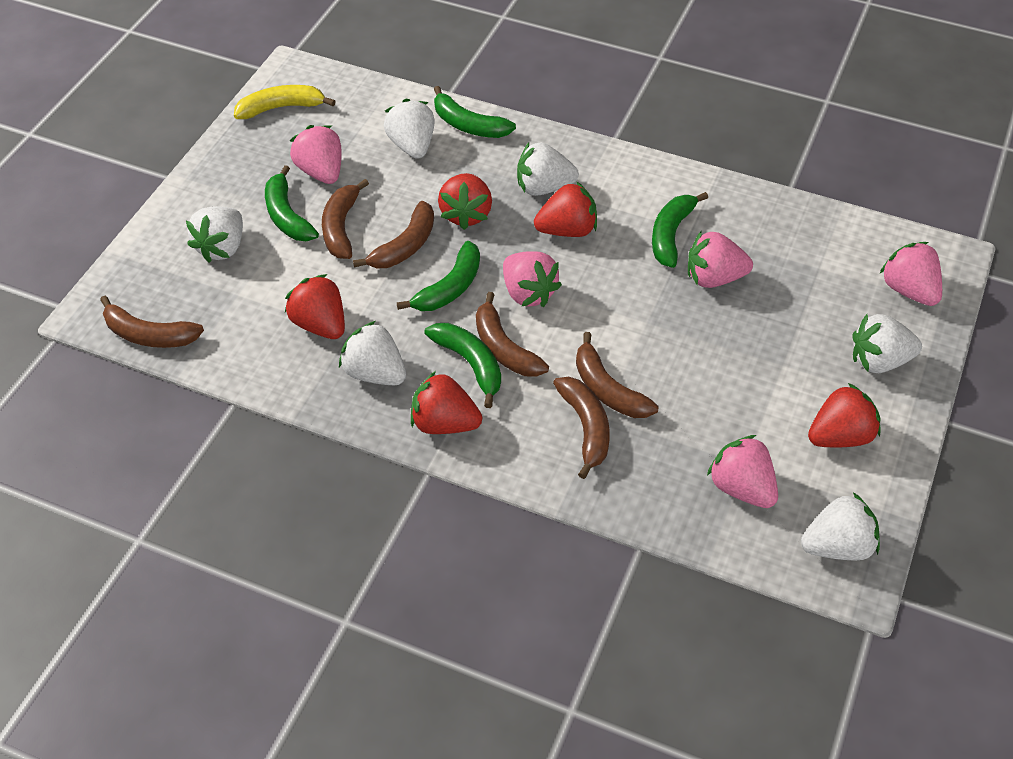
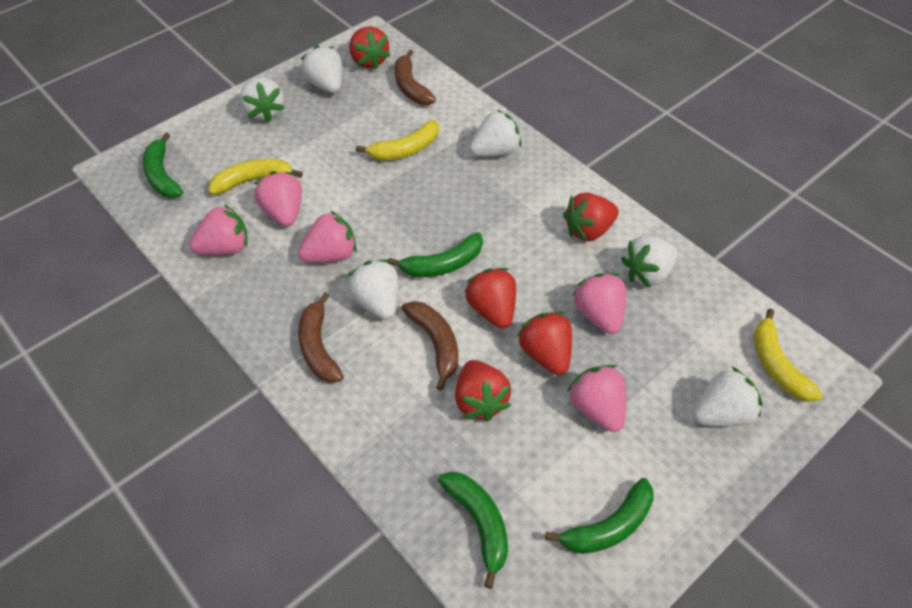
brown banana: [100,296,204,348] [322,179,369,259] [353,201,434,269] [476,292,549,377] [553,377,610,479] [576,332,659,418] = 6 -> [298,292,344,383] [395,50,436,105] [401,301,458,391] = 3
green banana: [265,165,319,241] [397,241,480,311] [424,323,501,408] [434,86,516,138] [652,192,708,268] = 5 -> [143,133,183,198] [387,232,483,277] [438,472,508,589] [545,478,654,554] = 4
yellow banana: [234,85,336,119] = 1 -> [209,159,303,195] [356,120,439,161] [754,308,823,402] = 3

